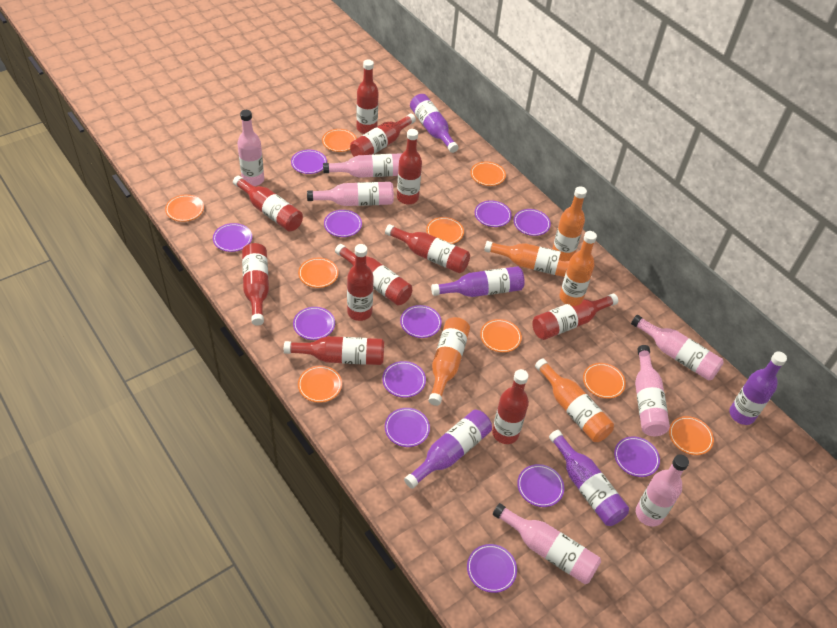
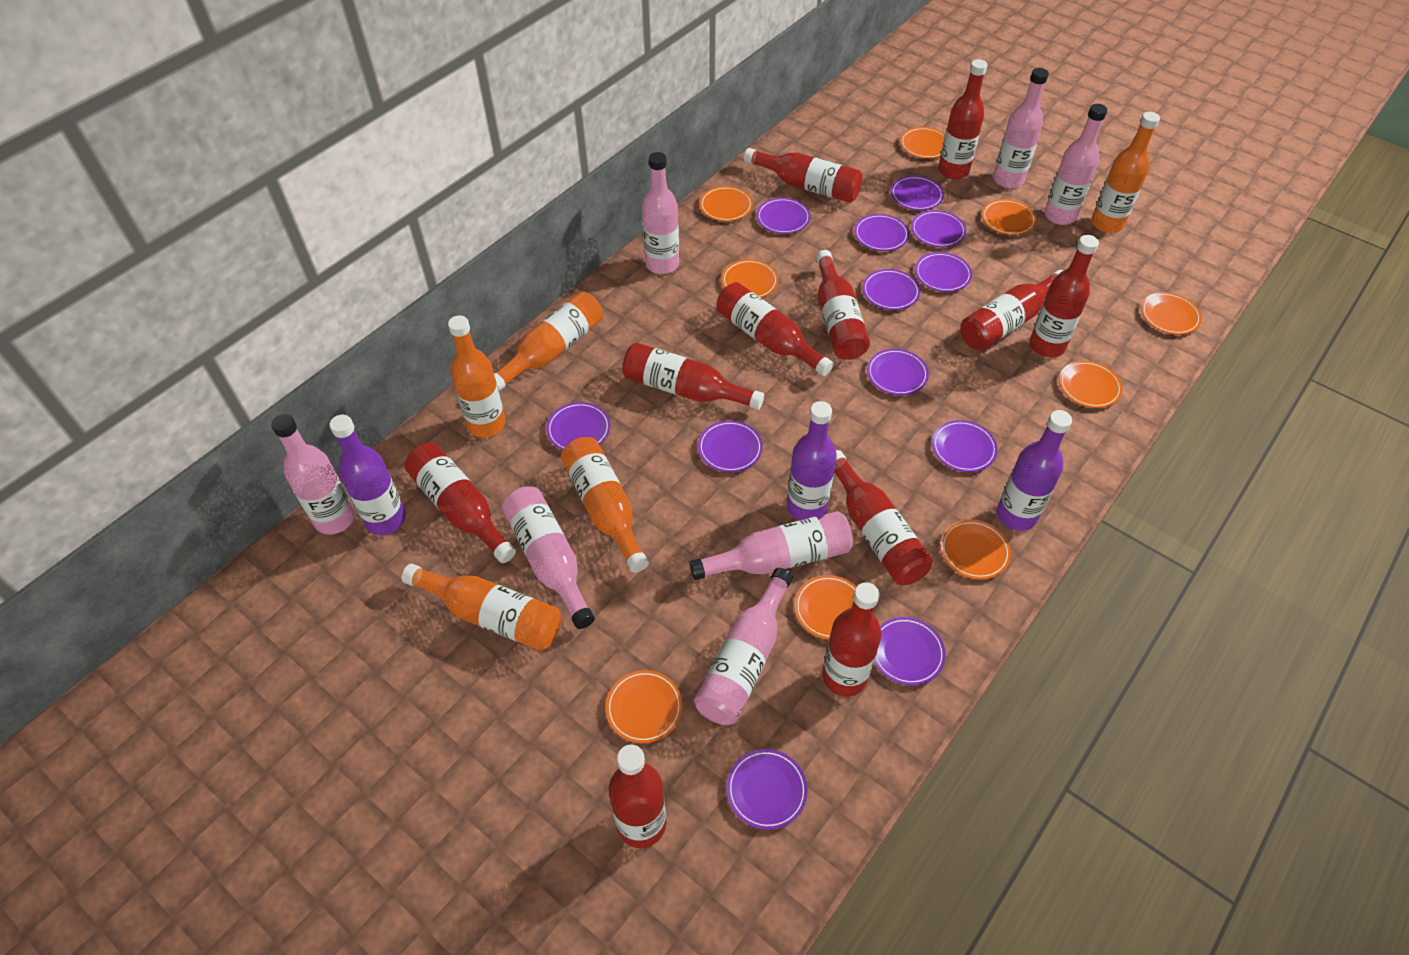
purple bottle: [404,410,492,489] [410,94,458,153] [431,266,525,297] [549,430,629,526] [730,351,787,425] = 5 -> [329,415,406,535] [787,401,837,520] [997,410,1072,531] = 3

